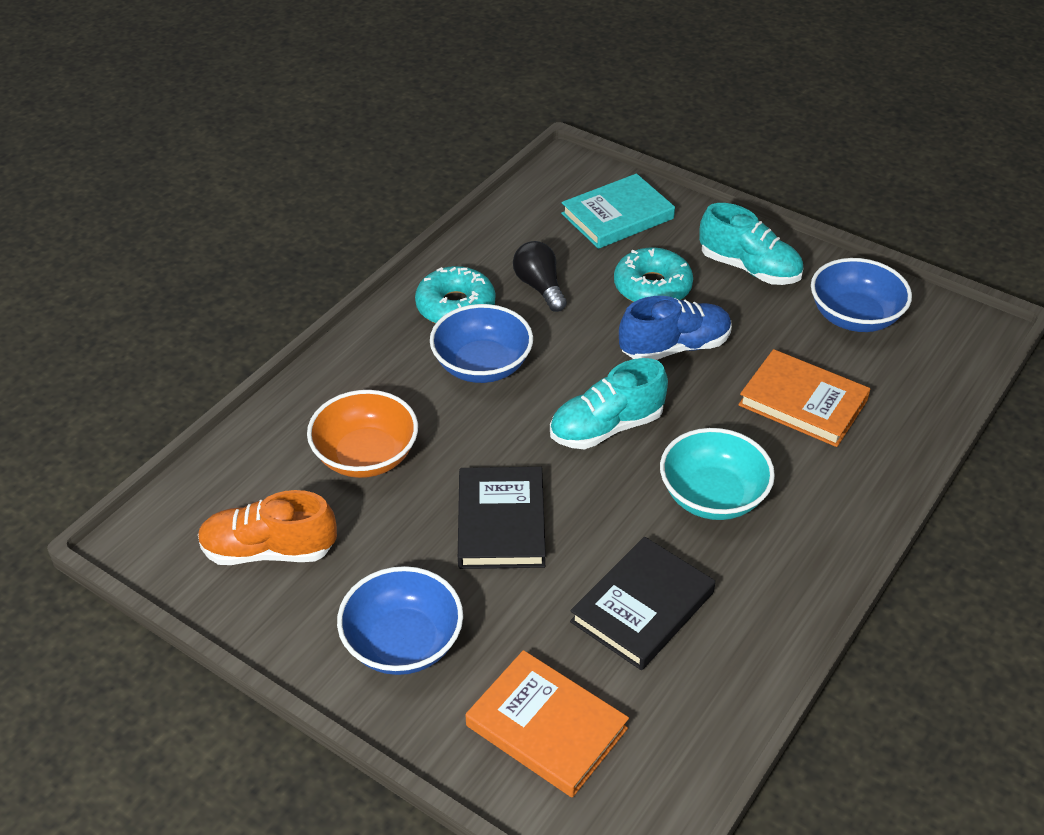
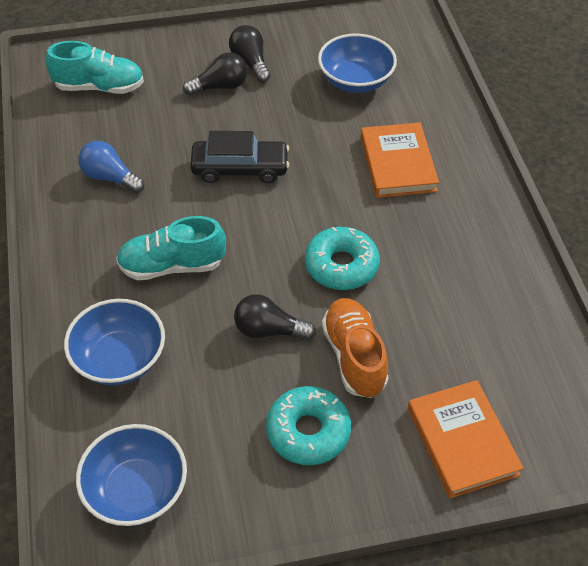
black book: [458,467,546,569] [570,537,715,670] = 2 -> none = 0
black car: none = 0 -> [190,131,289,183] = 1
black light bulb: [513,241,567,312] = 1 -> [183,52,247,96] [229,25,271,83] [234,294,316,340] = 3
blue light bulb: none = 0 -> [78,141,145,193] = 1
blue shoe: [619,296,732,360] = 1 -> none = 0
orange bowl: [307,390,418,478] = 1 -> none = 0
turquoise book: [561,174,675,249] = 1 -> none = 0
turquoise bowl: [660,428,775,520] = 1 -> none = 0

